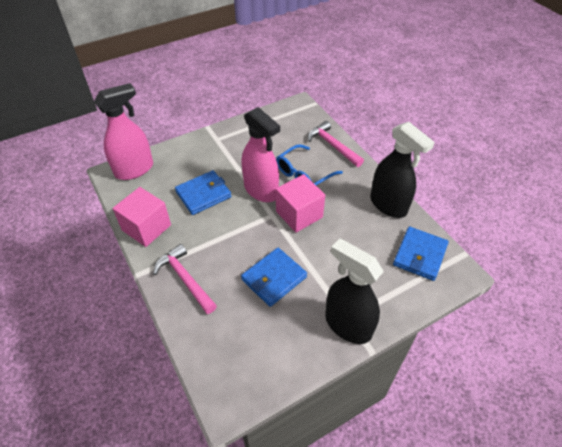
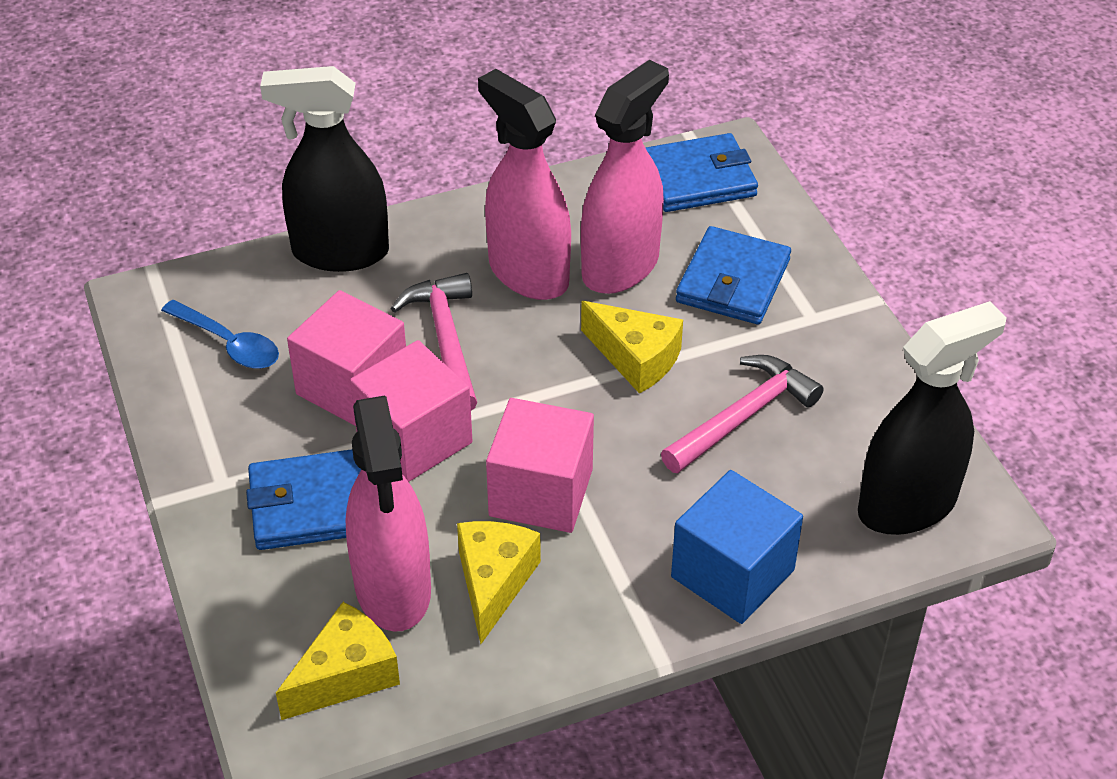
blue cube: none = 0 -> [671,470,803,624] = 1
blue glasses: [276,144,343,185] = 1 -> none = 0
blue spoon: none = 0 -> [161,300,279,369] = 1
pink cube: [113,187,171,247] [276,174,325,233] = 2 -> [287,290,406,426] [350,340,472,482] [486,398,594,533] = 3
pink spray bottle: [94,83,153,180] [242,107,280,202] = 2 -> [345,396,431,632] [478,69,571,300] [581,60,669,294] = 3
yellow cheese: none = 0 -> [276,602,400,720] [457,521,541,644] [581,301,683,394] = 3

